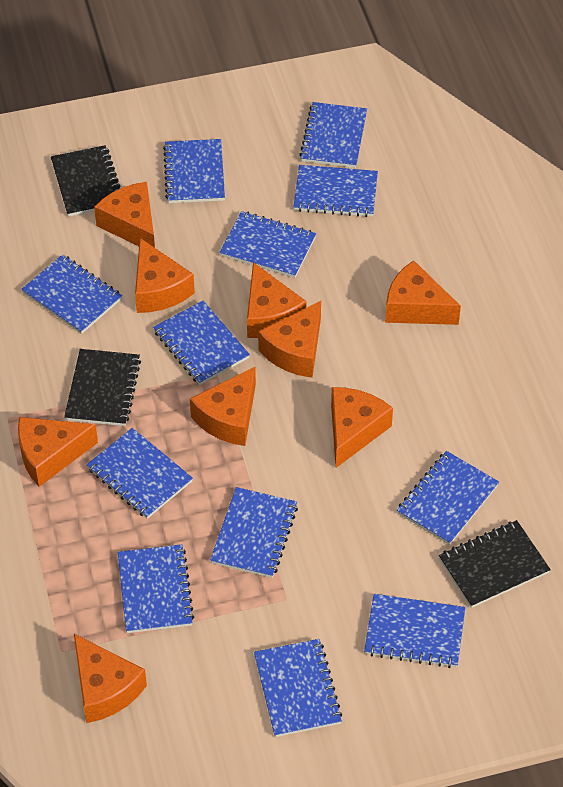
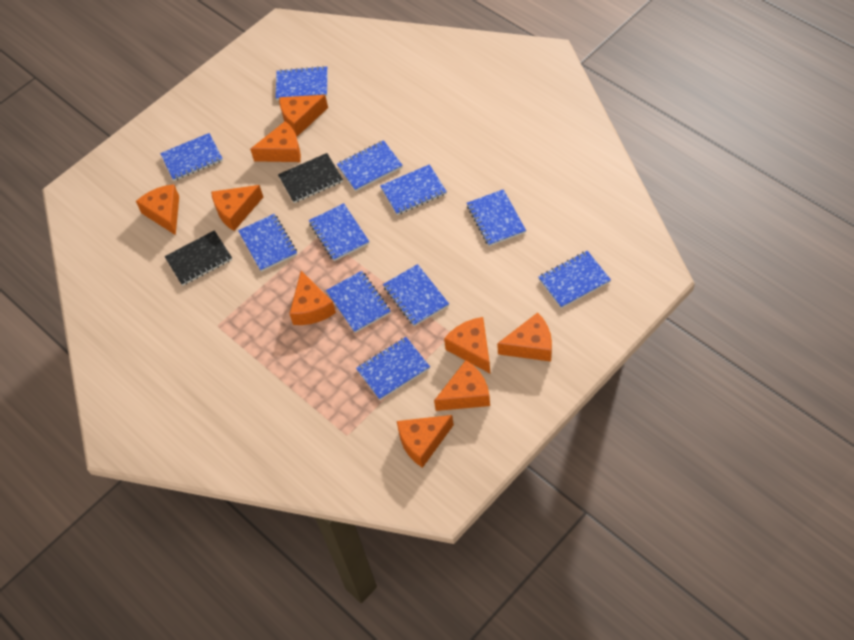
black notebook: [51,145,120,217] [64,349,141,426] [439,520,551,608] = 3 -> [165,230,232,286] [278,153,343,203] = 2
blue notebook: [21,254,122,334] [86,428,193,519] [118,544,194,633] [153,300,250,385] [163,139,225,203] [210,487,298,578] [220,211,316,278] [254,639,342,737] [293,165,378,217] [299,102,367,168] [364,594,465,668] [397,451,499,545] = 12 -> [160,133,223,181] [238,214,297,272] [275,66,328,100] [309,203,369,261] [326,271,391,333] [337,140,403,191] [356,337,430,400] [380,164,447,215] [383,264,449,326] [467,189,526,246] [538,251,611,308] = 11

